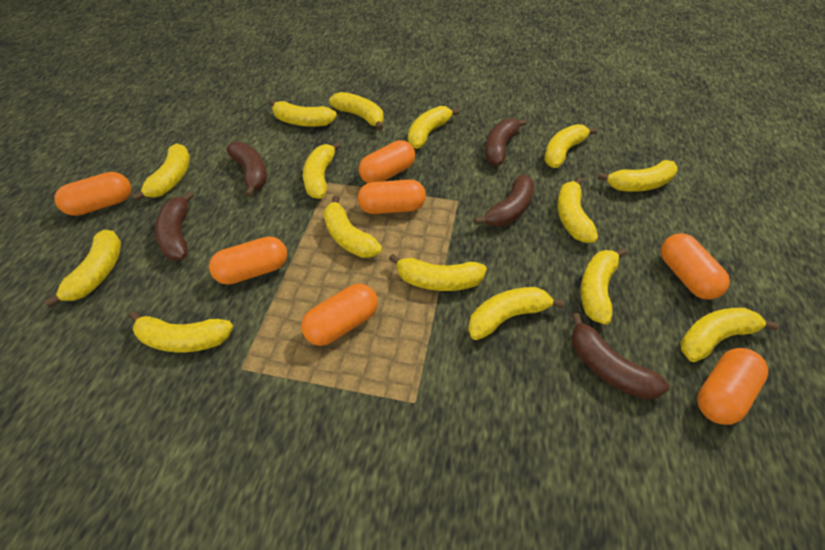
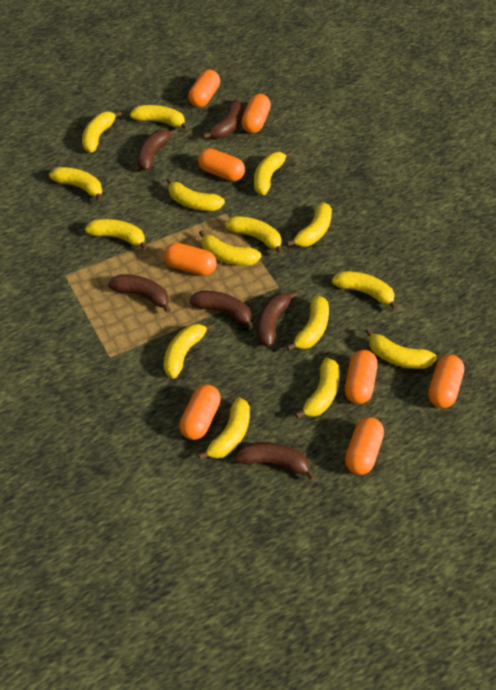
brown banana: [155,191,194,260] [226,142,267,197] [474,175,534,227] [485,118,527,166] [571,313,669,400] = 5 -> [108,274,171,313] [137,129,178,171] [189,291,254,330] [203,100,244,139] [235,442,316,480] [257,291,298,347] = 6
orange capsule: [55,172,131,216] [209,236,287,285] [301,284,378,346] [358,179,426,214] [359,140,415,183] [661,233,730,300] [697,348,768,425] = 7 -> [164,243,217,276] [179,384,221,440] [188,70,220,108] [198,148,245,181] [241,94,271,133] [345,350,378,404] [345,417,384,475] [428,355,464,408] = 8

